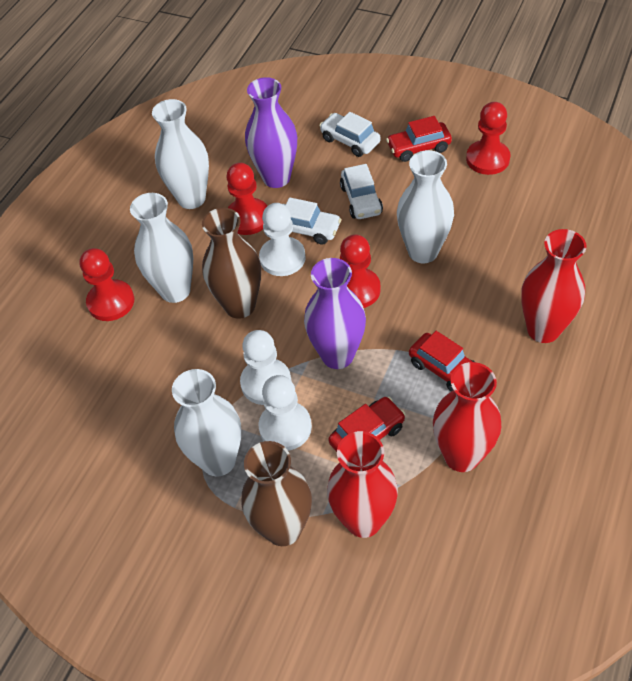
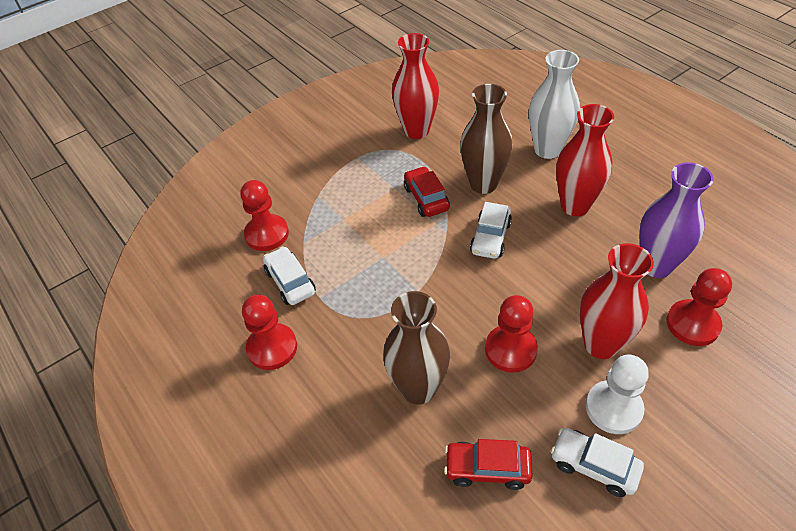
purple vase: [245,77,297,188] [304,258,366,369] = 2 -> [639,162,714,278] = 1
red car: [328,397,406,452] [386,116,452,162] [409,331,475,391] = 3 -> [404,166,450,217] [444,439,533,490] = 2
white pawn: [240,330,292,405] [259,203,306,276] [259,375,312,451] = 3 -> [586,355,649,434] = 1
white vase: [130,193,193,303] [152,99,209,209] [172,369,241,477] [397,150,454,263] = 4 -> [529,50,580,159] = 1

